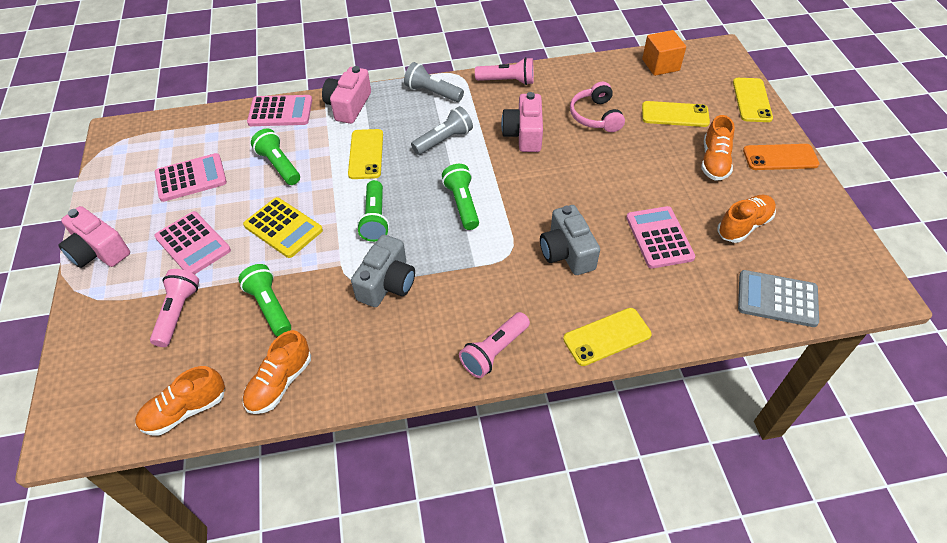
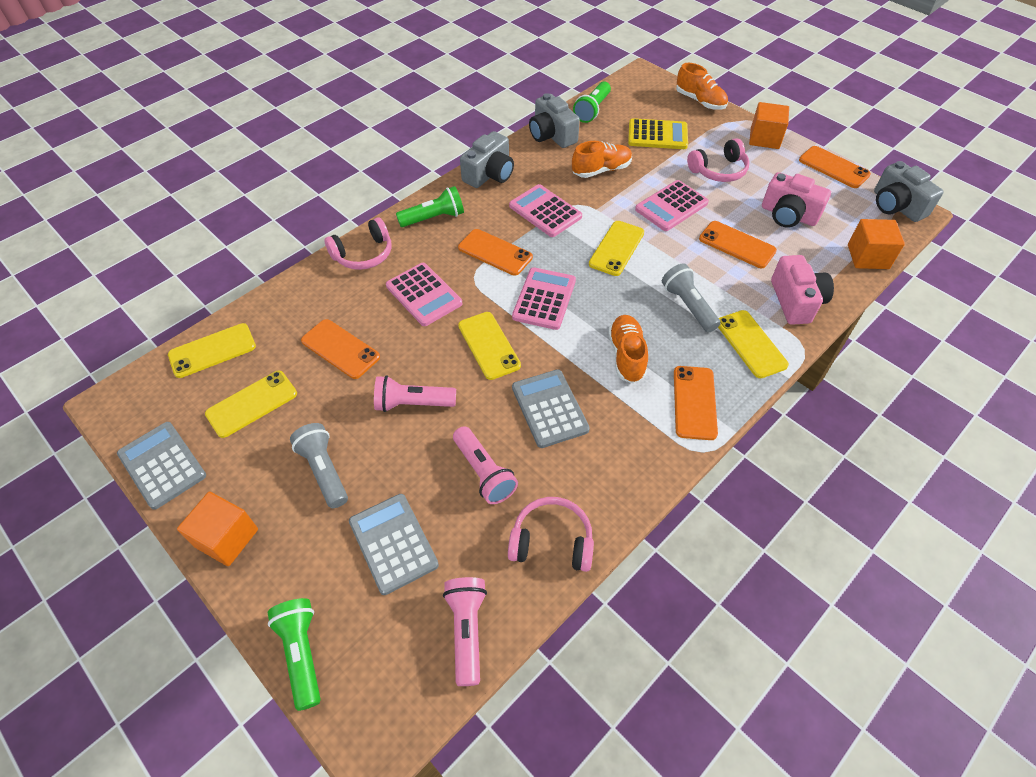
green flashlight: [238,264,291,336] [251,129,300,185] [357,180,389,242] [442,164,479,230] = 4 -> [268,598,321,711] [396,186,464,227] [573,81,611,123] = 3
grey calculator: [738,270,819,327] = 1 -> [117,422,206,510] [349,494,439,595] [512,369,590,448] = 3
grey camera: [351,234,415,307] [540,205,600,275] = 2 -> [460,131,514,188] [529,93,580,148] [874,161,944,222] = 3
orange cube: [642,30,686,76] = 1 -> [177,491,258,566] [749,102,789,149] [848,219,905,269] = 3
orange phone: [743,144,819,170] = 1 -> [301,319,380,379] [458,229,533,276] [674,366,718,440] [699,221,777,268] [799,146,871,188] = 5
orange shoe: [135,366,225,436] [243,330,311,414] [701,115,735,181] [717,195,776,243] = 4 -> [572,141,632,178] [608,315,648,383] [676,63,728,110] = 3
pink camera: [58,206,130,268] [322,66,371,124] [501,92,543,152] = 3 -> [762,172,831,228] [771,255,834,325] = 2
pink headphones: [570,82,625,132] = 1 -> [324,218,392,270] [508,497,594,572] [687,138,750,182] = 3
yellow phone: [348,129,383,179] [563,308,652,366] [642,101,710,127] [733,78,773,122] = 4 -> [168,323,256,378] [205,371,297,438] [458,312,521,380] [589,221,644,276] [718,310,789,378] = 5

